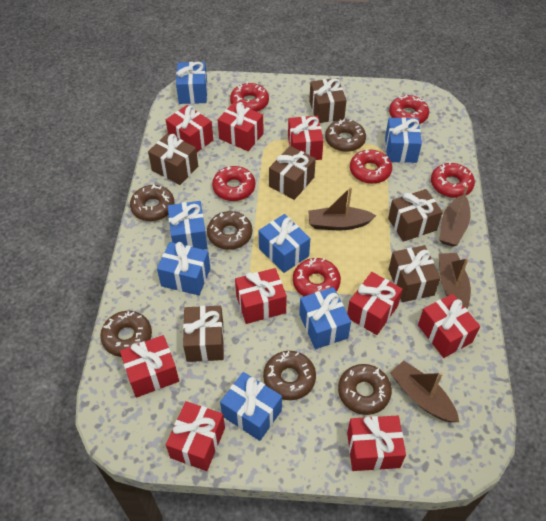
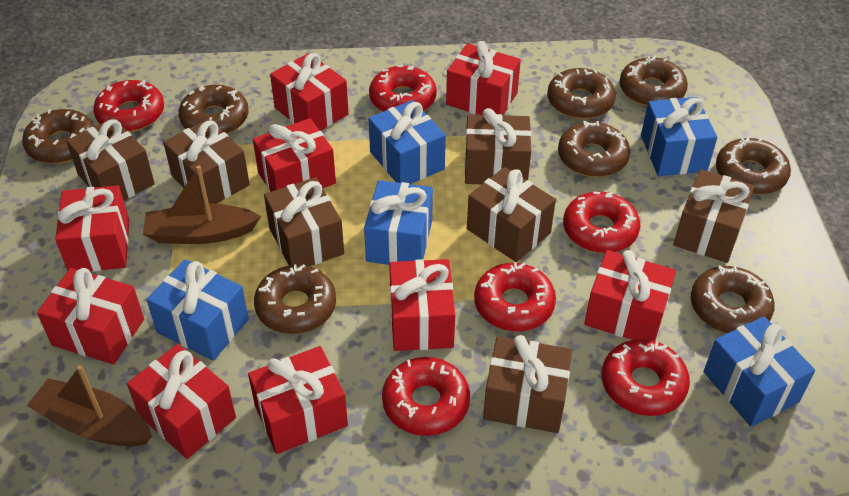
blue gift: [157,242,211,295] [168,201,207,250] [176,62,207,104] [220,372,282,441] [259,214,310,273] [299,287,351,349] [385,117,422,163] = 7 -> [146,259,249,361] [364,180,433,265] [369,100,446,184] [641,97,717,176] [704,316,815,427] = 5
brown boat: [308,187,376,230] [390,360,459,422] [439,185,471,247] [439,253,471,309] = 4 -> [27,365,152,446] [143,166,261,244] = 2
brown donut: [100,311,152,357] [130,184,174,221] [207,211,252,250] [263,351,316,400] [325,119,366,152] [338,364,392,415] = 6 -> [22,109,95,164] [178,85,249,134] [254,264,336,334] [547,68,616,119] [558,121,630,177] [620,56,688,106] [691,266,775,333] [716,136,791,195] = 8
brown gift: [148,133,198,185] [183,306,224,362] [269,146,316,200] [309,78,346,123] [388,189,443,242] [388,245,441,302] = 6 -> [66,118,155,200] [163,119,250,204] [264,177,344,267] [465,108,531,184] [467,167,556,262] [483,335,572,433] [674,169,755,263] = 7

